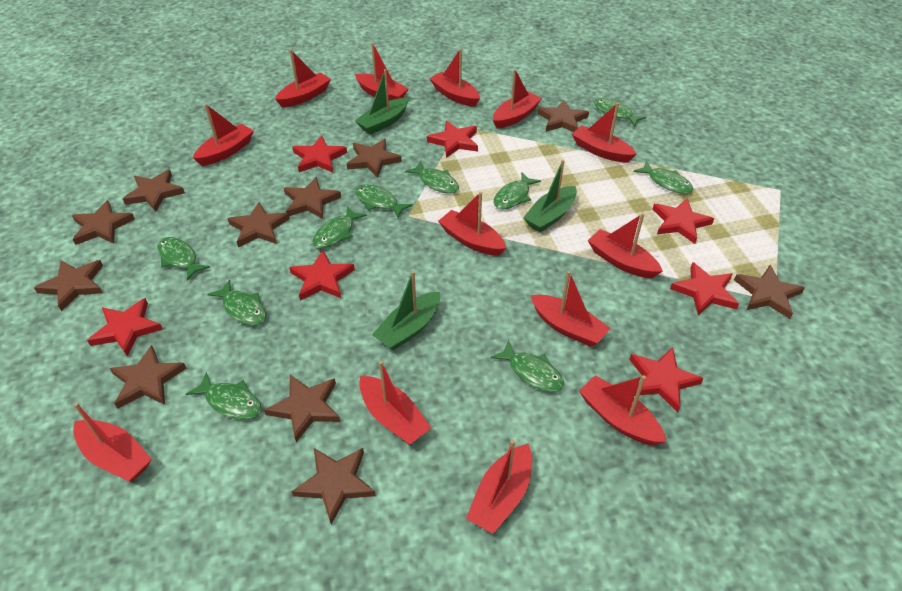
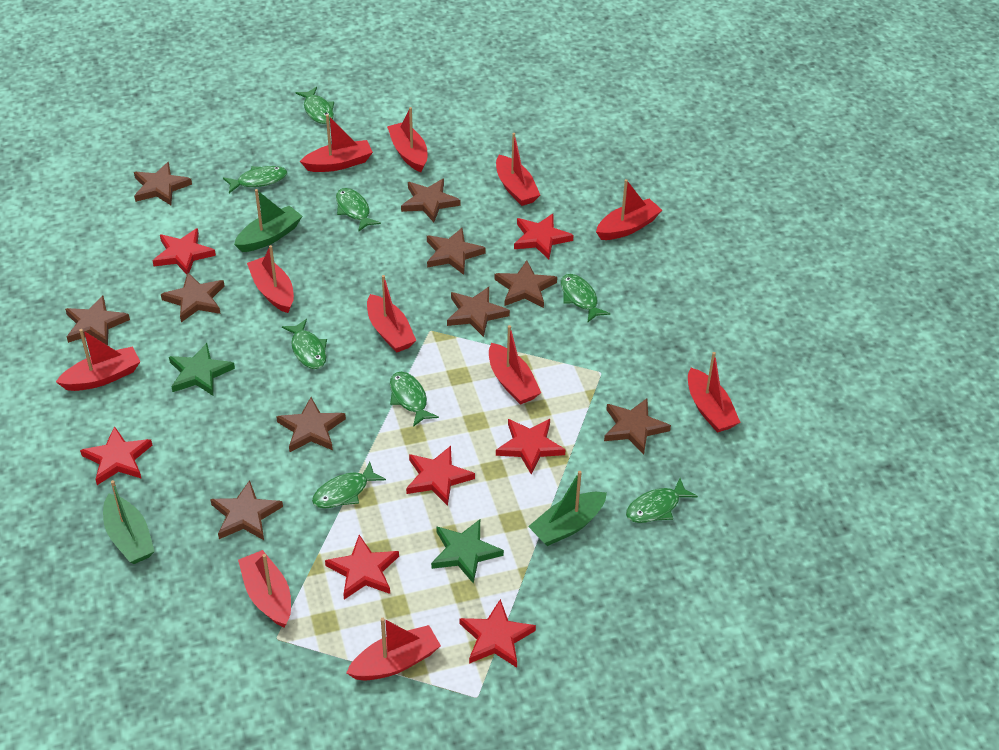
brown star: [34,260,103,311] [72,200,135,245] [110,345,187,408] [123,169,185,212] [227,202,290,248] [264,375,341,443] [284,177,341,219] [291,448,376,524] [347,139,402,178] [537,100,589,132] [734,265,805,319] = 11 -> [65,296,130,345] [134,162,192,205] [161,273,224,322] [210,480,283,540] [276,397,346,452] [401,178,460,222] [427,228,486,275] [447,287,510,337] [494,260,557,308] [604,398,671,455] = 10
green fish: [157,237,210,281] [186,372,261,420] [207,280,266,326] [313,206,367,248] [355,184,413,218] [405,161,459,194] [491,340,564,392] [493,172,541,210] [594,98,646,127] [633,161,694,194] = 10 -> [223,166,287,193] [282,319,327,369] [296,87,334,124] [312,462,386,508] [336,188,381,232] [390,372,439,427] [561,274,610,322] [626,478,698,523] = 8
green star: none = 0 -> [169,343,235,396] [431,519,504,584] = 2
red boat: [73,402,152,481] [193,104,254,166] [275,49,331,107] [355,43,409,101] [359,361,431,445] [429,49,480,107] [438,192,506,256] [466,440,532,534] [493,69,542,128] [530,271,610,347] [572,103,636,163] [579,375,666,446] [588,213,663,278] = 13 -> [56,329,141,391] [238,550,291,627] [247,245,294,313] [300,114,373,172] [346,618,441,680] [367,275,416,353] [387,107,427,172] [489,325,541,405] [496,133,540,206] [596,179,662,240] [688,352,741,433] = 11

